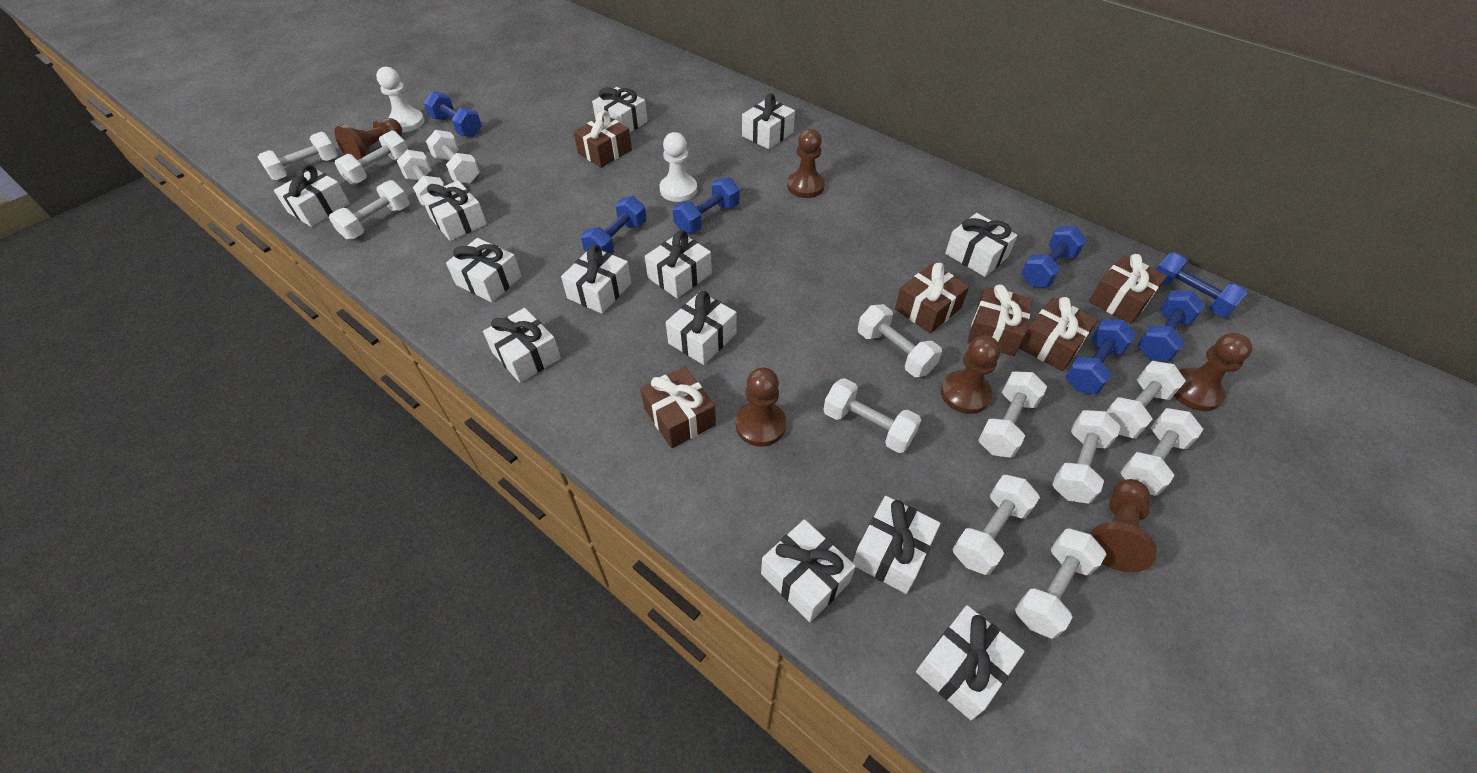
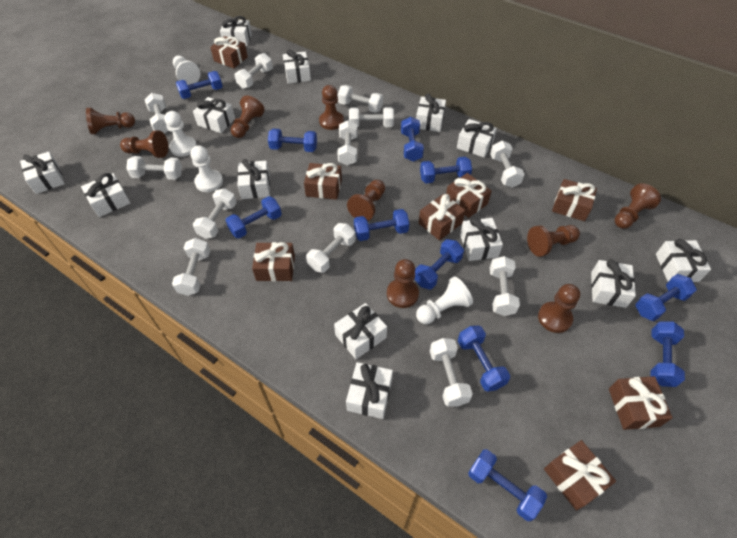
blue dumbbell: [424,91,482,137] [581,196,647,254] [673,177,740,233] [1021,226,1087,288] [1065,319,1136,394] [1137,290,1205,361] [1156,253,1248,317] = 7 -> [176,71,223,99] [226,196,282,238] [268,129,317,152] [354,209,409,241] [401,117,424,162] [414,239,464,289] [420,157,472,183] [458,326,510,392] [468,449,547,521] [635,274,697,321] [651,322,685,387] = 11
brown gift: [573,110,632,168] [640,366,716,448] [895,263,969,333] [967,284,1033,356] [1019,297,1098,371] [1089,254,1167,324] = 6 -> [210,36,248,68] [252,242,295,281] [304,163,342,200] [419,194,465,240] [446,173,492,218] [544,440,616,511] [552,179,597,221] [609,376,673,430] = 8
brown pawn: [334,118,402,160] [736,367,786,447] [787,129,825,198] [941,336,1001,414] [1090,479,1157,572] [1174,333,1253,411] = 6 -> [86,108,135,134] [120,131,168,158] [231,96,265,138] [319,85,344,130] [347,180,385,221] [387,259,419,308] [527,225,580,257] [538,284,580,333] [615,184,661,229] = 9
white dumbbell: [258,132,338,180] [329,180,409,240] [335,130,408,185] [397,150,444,206] [426,130,480,184] [823,378,921,453] [858,304,942,377] [953,475,1040,575] [978,371,1047,458] [1015,528,1106,639] [1052,410,1121,504] [1106,361,1186,438] [1120,408,1203,496] = 13 -> [126,156,182,180] [145,93,169,134] [172,238,210,296] [193,188,237,239] [235,53,273,89] [306,223,356,273] [338,85,383,113] [338,120,358,166] [349,107,394,127] [430,338,473,407] [490,141,525,188] [490,256,520,316] = 12
white pawn: [376,67,425,132] [659,132,697,202] = 2 -> [164,111,197,157] [173,55,201,85] [190,145,223,192] [416,276,473,324] = 4

